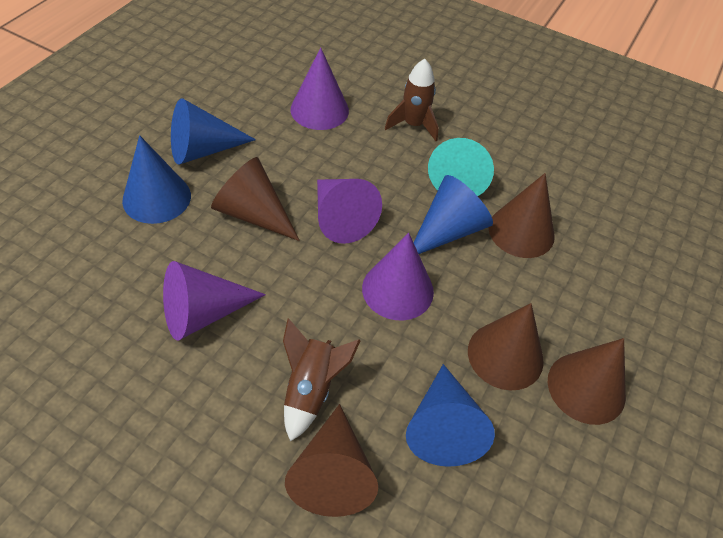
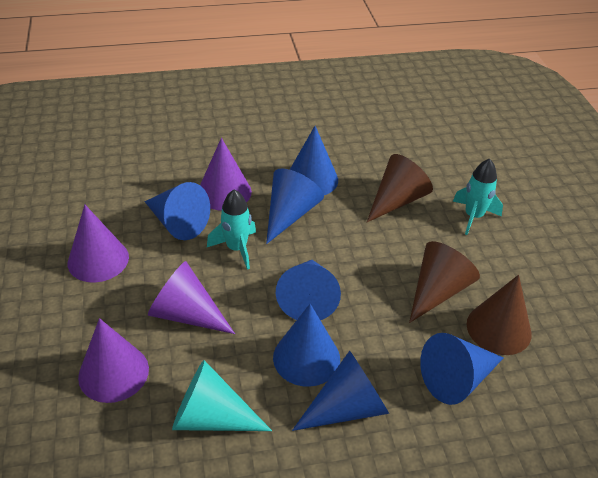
blue cone: [122,135,191,224] [171,98,256,165] [406,364,495,467] [414,175,493,254] = 4 -> [145,182,210,240] [266,168,324,244] [273,304,340,387] [276,260,341,320] [290,126,338,195] [292,351,389,431] [420,333,504,405] = 7
brown cone: [211,157,300,241] [285,404,378,517] [468,303,544,390] [488,173,555,258] [548,338,626,425] = 5 -> [367,154,433,222] [409,241,480,323] [467,275,532,355] = 3
brown rocket: [283,318,361,442] [385,59,439,141] = 2 -> none = 0
turquoise rocket: none = 0 -> [207,189,256,270] [453,158,503,235] = 2

